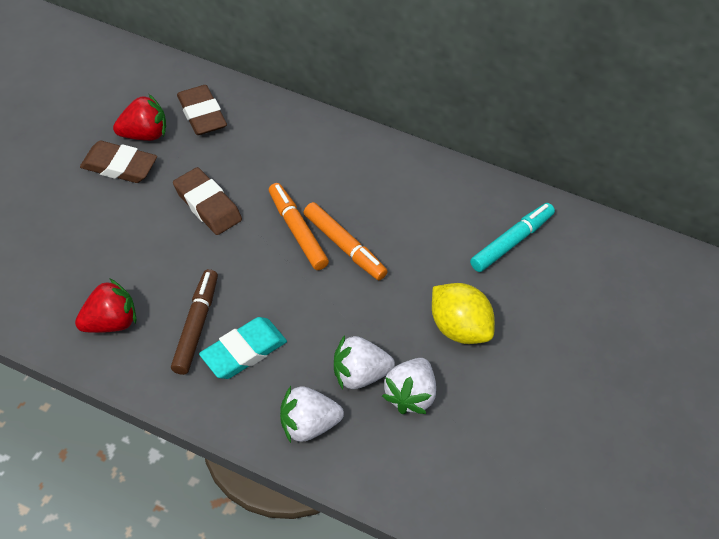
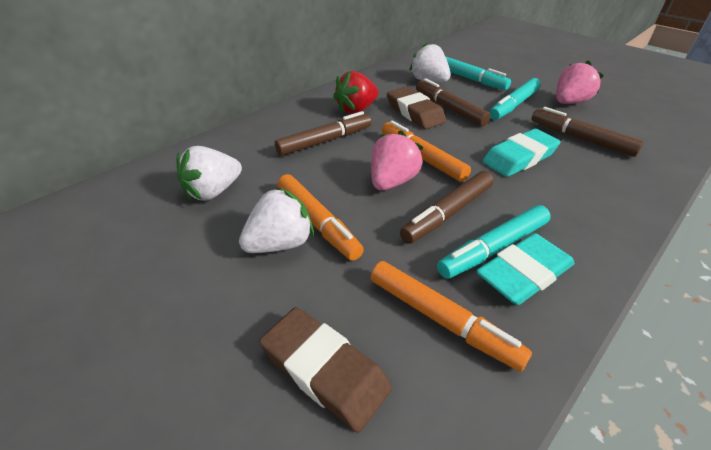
brown eraser: [80,141,157,183] [173,167,242,235] [177,85,227,135] = 3 -> [259,307,392,433] [387,87,446,129] = 2
brown marker: [171,269,218,375] = 1 -> [275,111,372,156] [400,171,494,244] [416,78,491,126] [531,107,644,157] = 4
orange marker: [269,183,329,270] [303,202,388,280] = 2 -> [277,174,364,261] [371,261,532,371] [382,120,471,182] = 3
pink strawberry: none = 0 -> [371,130,423,190] [556,60,604,104] = 2
red strawberry: [75,278,136,333] [113,94,166,141] = 2 -> [333,71,379,114] = 1
turquoise eraser: [199,317,287,379] = 1 -> [476,233,574,305] [483,129,561,177] = 2
turquoise marker: [470,203,555,272] = 1 -> [437,205,551,279] [445,56,511,90] [489,78,541,120] = 3
yellow lemon: [432,283,495,344] = 1 -> none = 0

